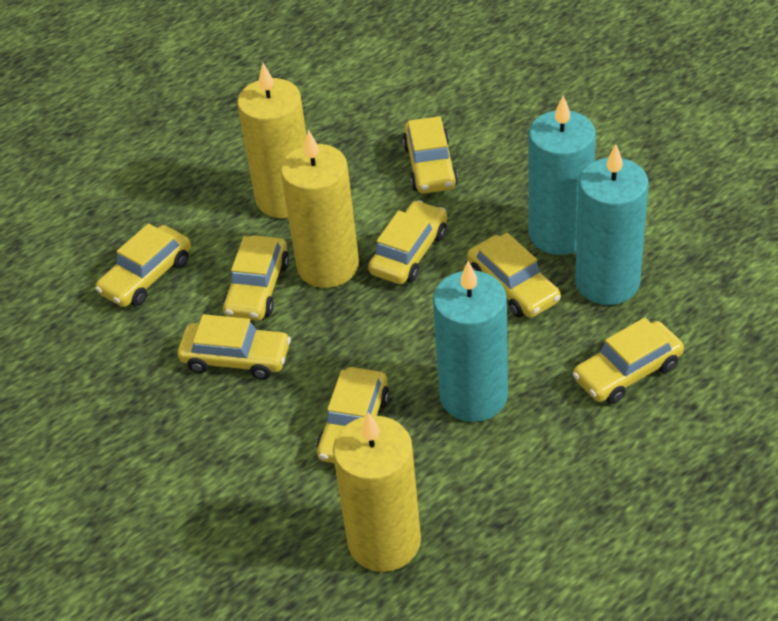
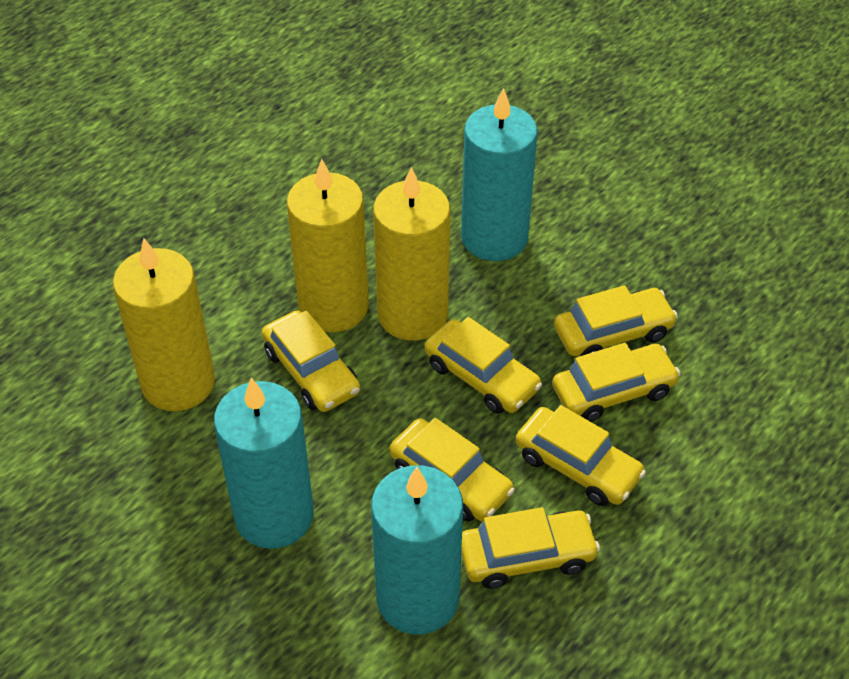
yellow car: [95,223,191,307] [178,314,291,379] [223,235,289,321] [316,367,389,463] [368,200,447,284] [402,116,458,194] [467,233,561,318] [573,317,684,404] = 8 -> [262,310,360,412] [389,418,515,522] [424,317,542,414] [461,507,600,589] [516,405,646,506] [553,343,680,422] [554,285,678,356] = 7

